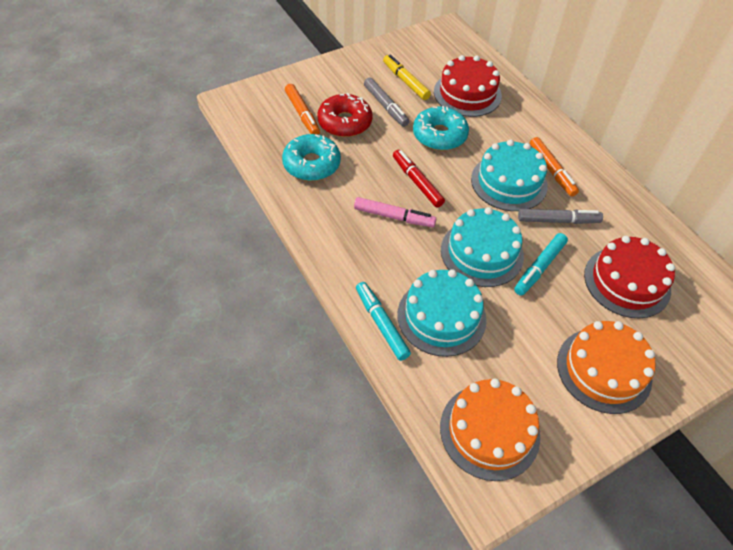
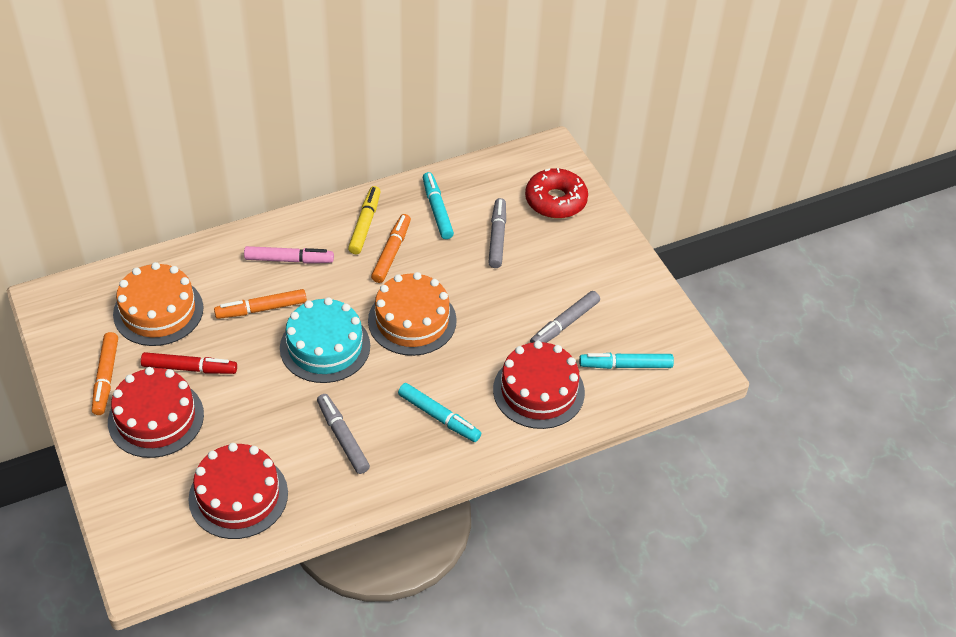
grey marker: [364,77,409,127] [518,209,603,224] = 2 -> [317,394,370,474] [488,198,506,268] [530,291,600,343] = 3
orange marker: [285,84,320,135] [529,137,579,197] = 2 -> [92,332,118,415] [214,289,307,319] [371,214,411,283] = 3
red cake: [434,55,502,117] [584,236,675,318] = 2 -> [108,367,204,458] [188,443,288,539] [493,341,585,429] = 3
turquoise cake: [397,269,487,357] [441,207,524,287] [471,140,548,211] = 3 -> [280,297,370,383] = 1
turquoise donut: [282,134,341,181] [413,106,469,151] = 2 -> none = 0
turquoise marker: [356,282,411,361] [514,233,568,296] = 2 -> [398,383,481,442] [423,172,454,239] [579,353,674,369] = 3

